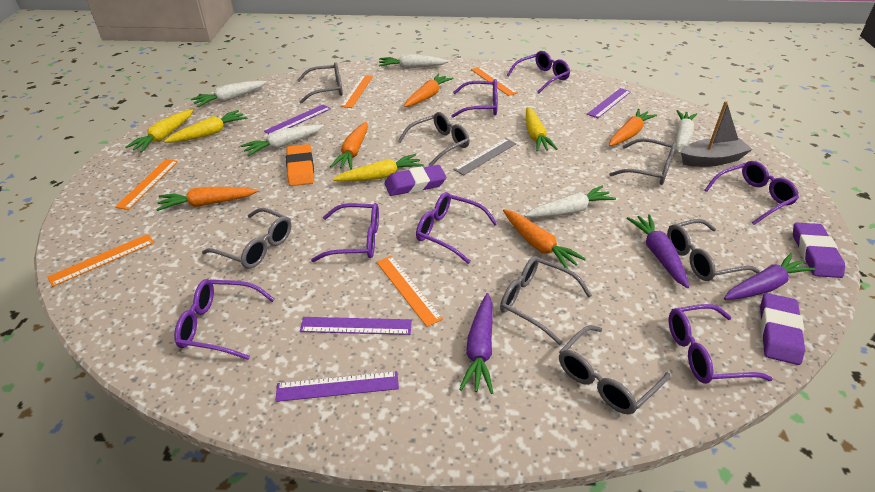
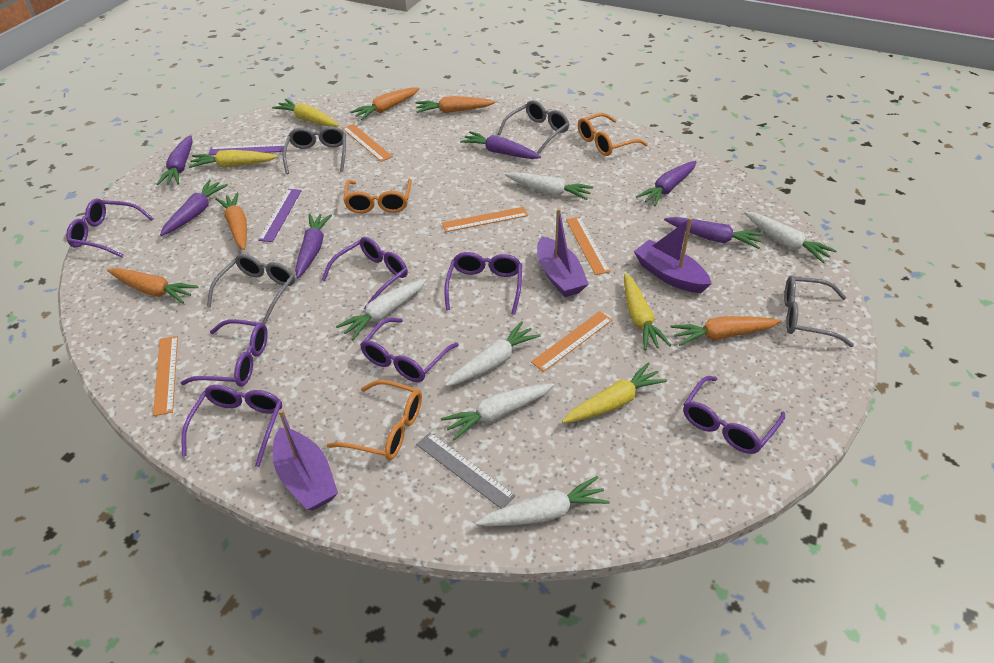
grey boat: [681,101,752,167] = 1 -> none = 0
grey glasses: [202,208,291,269] [297,62,343,104] [398,112,470,166] [500,256,592,345] [559,325,670,415] [609,138,677,185] [667,219,760,281] = 7 -> [207,254,295,324] [283,126,346,174] [498,100,569,154] [784,276,854,347] = 4
orange eraser: [286,144,314,186] = 1 -> none = 0
orange glasses: none = 0 -> [327,380,422,460] [343,179,412,213] [578,113,648,156] = 3
purple boat: none = 0 -> [273,409,338,511] [537,208,589,297] [634,217,711,293] = 3
purple carrot: [459,293,493,394] [627,214,689,288] [724,253,815,300] = 3 -> [157,135,193,185] [160,180,228,236] [295,214,332,278] [460,131,541,159] [636,161,697,206] [664,217,763,249] = 6
purple eraser: [384,165,447,196] [760,293,805,365] [793,222,845,278] = 3 -> none = 0
purple ruler: [264,104,331,134] [275,371,399,402] [300,317,412,335] [587,88,631,118] = 4 -> [208,144,285,155] [258,189,302,242] = 2
white carrot: [191,81,267,107] [240,125,324,156] [379,54,449,69] [525,186,616,218] [676,110,697,154] = 5 -> [336,279,427,340] [441,383,554,441] [445,321,541,387] [476,476,610,526] [505,172,593,200] [744,212,836,263] = 6

